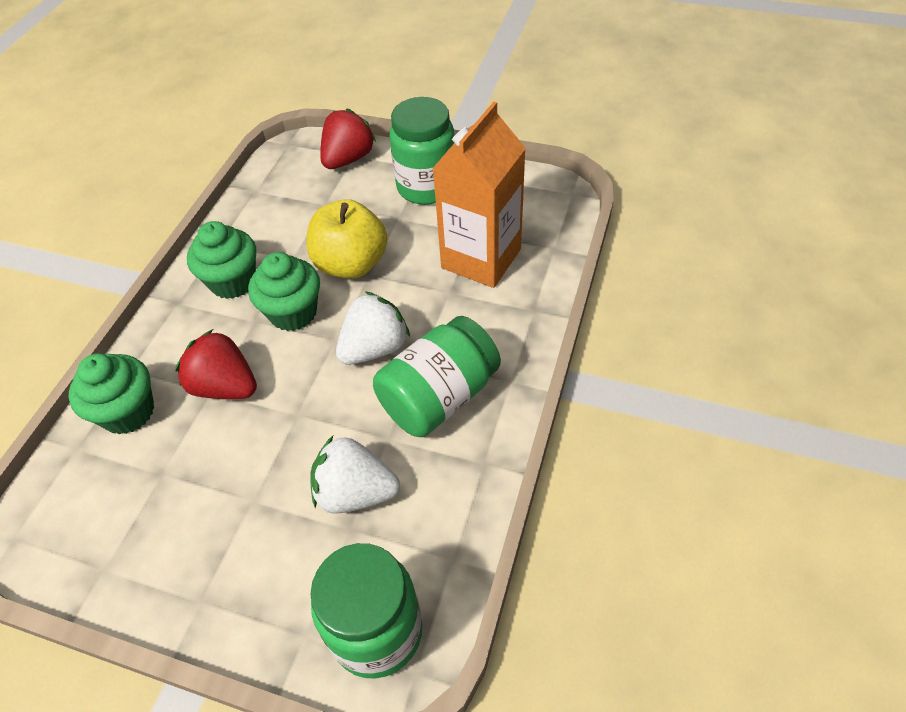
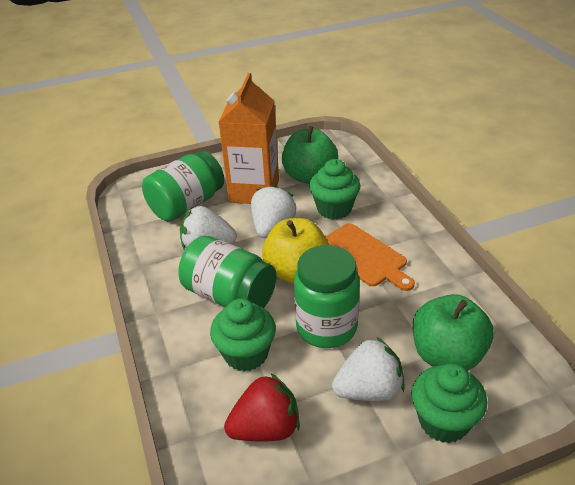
green apple: none = 0 -> [282,126,338,184] [413,294,494,371] = 2
orange cutting board: none = 0 -> [325,223,415,291] = 1
red strawberry: [175,329,257,399] [320,108,376,169] = 2 -> [224,374,300,442] = 1
white strawberry: [311,436,400,514] [336,292,410,365] = 2 -> [180,206,237,249] [251,185,296,238] [332,337,405,401] = 3

